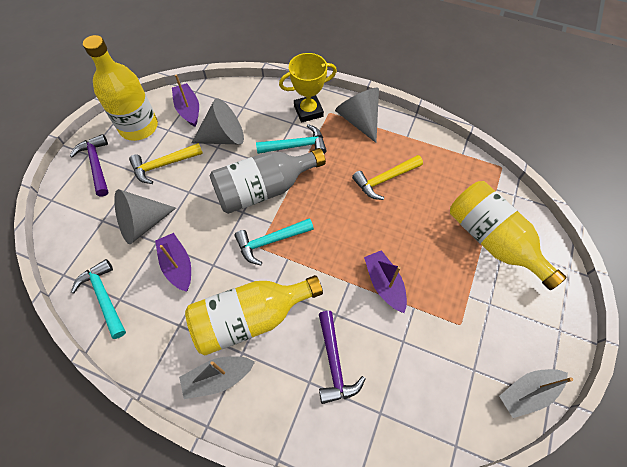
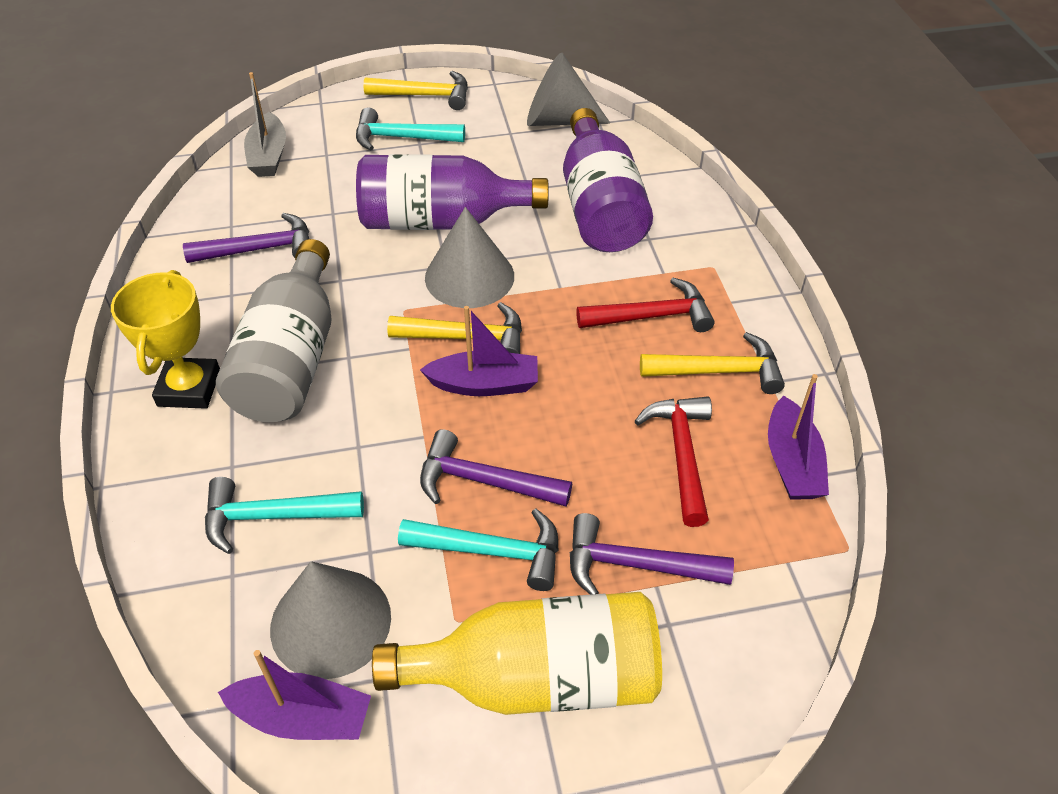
grey boat: [179,356,255,399] [499,369,573,418] = 2 -> [244,72,286,177] = 1
purple bottle: none = 0 -> [356,154,549,230] [563,108,653,252] = 2
purple hammer: [70,134,108,196] [319,311,366,404] = 2 -> [183,213,309,263] [420,429,572,506] [570,513,734,595] = 3
red hammer: none = 0 -> [576,278,714,332] [635,396,712,527] = 2
yellow bottle: [83,35,158,141] [185,275,323,356] [450,181,567,290] = 3 -> [372,592,662,715] = 1
yellow hammer: [129,143,203,184] [352,155,423,200] = 2 -> [363,71,468,110] [387,302,522,354] [640,332,785,394] = 3

